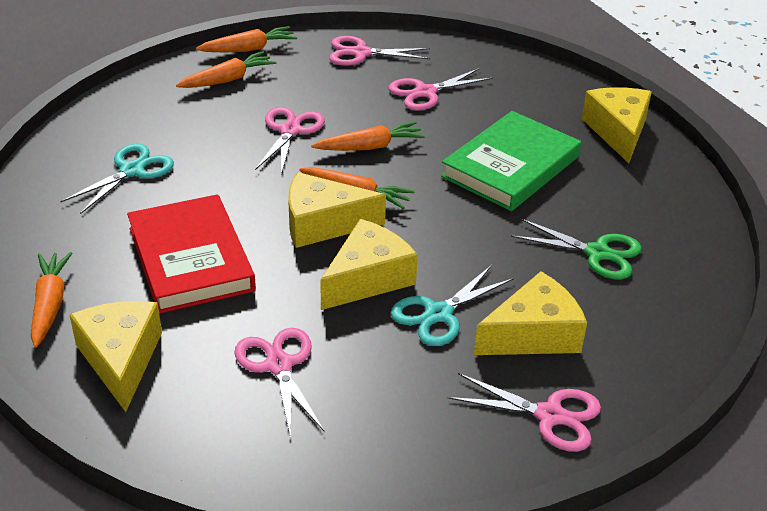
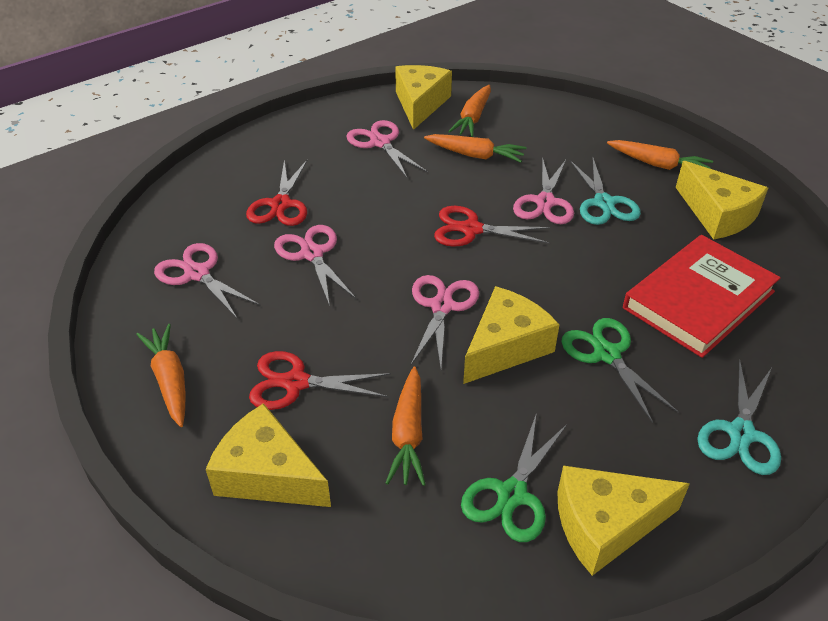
green book: [441,111,581,211] = 1 -> none = 0
green scissors: [511,218,642,280] = 1 -> [461,413,568,542] [561,318,679,423] = 2
red scissors: none = 0 -> [246,159,308,226] [249,351,391,410] [434,206,551,247] = 3

